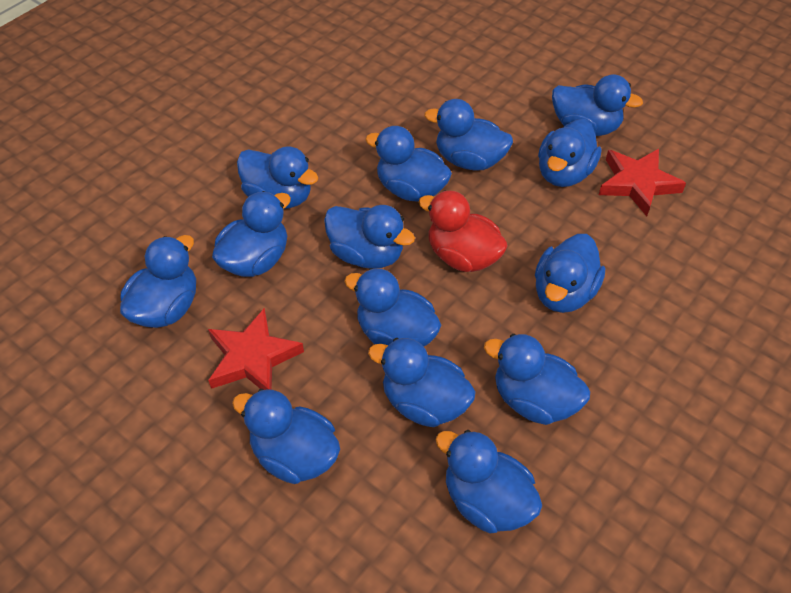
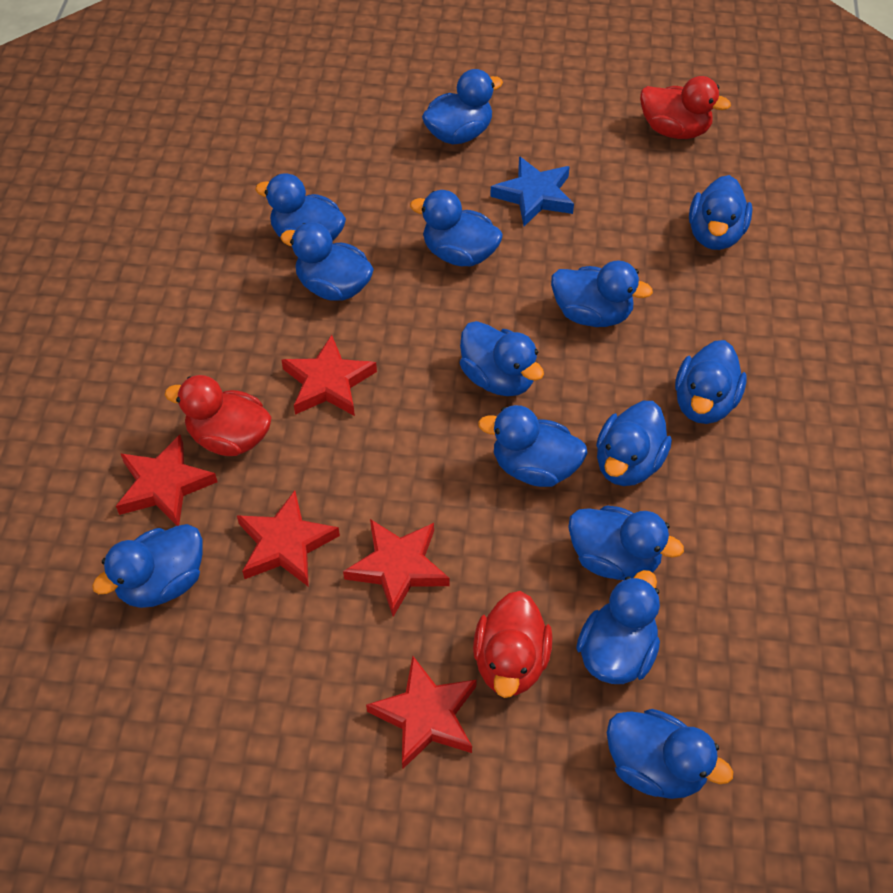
blue star: none = 0 -> [490,156,574,226] = 1
red duck: [419,191,508,272] = 1 -> [165,375,272,456] [473,591,553,698] [640,76,731,139] = 3
red star: [208,308,304,390] [599,149,686,216] = 2 -> [116,435,217,526] [237,490,340,587] [281,335,377,416] [343,519,450,617] [366,656,477,769] = 5

